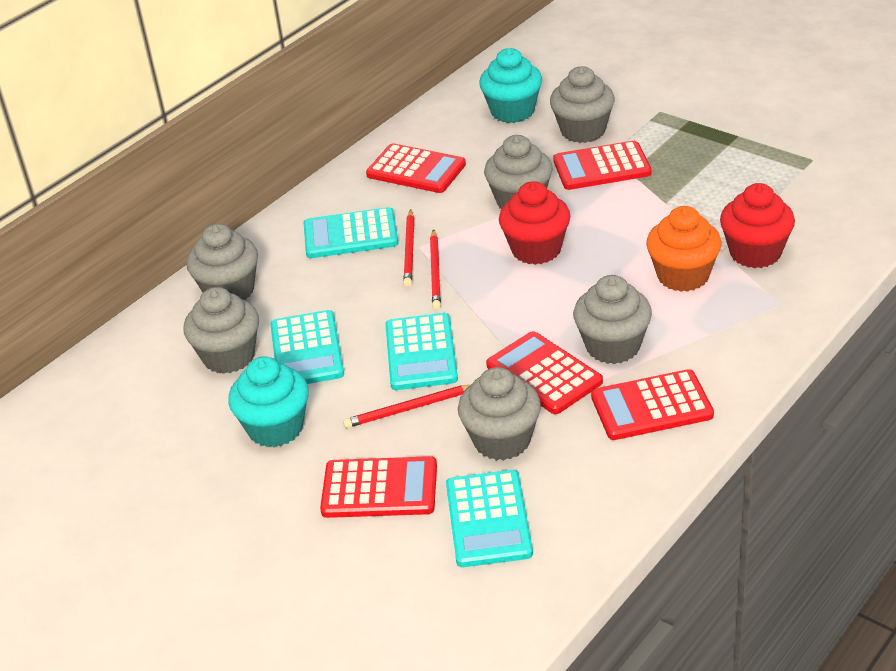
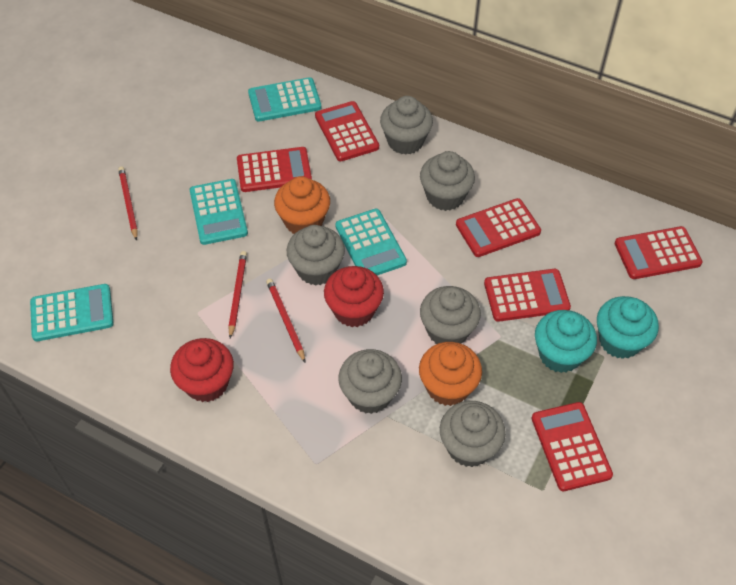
orange cupcake: [646,206,722,292] = 1 -> [274,176,330,234] [419,342,482,406] = 2
red calculator: [320,456,437,518] [366,143,466,193] [486,331,603,414] [553,141,651,190] [591,369,714,440] = 5 -> [237,147,312,192] [315,101,379,161] [456,198,541,257] [484,269,571,322] [531,402,613,491] [615,226,702,279] = 6

